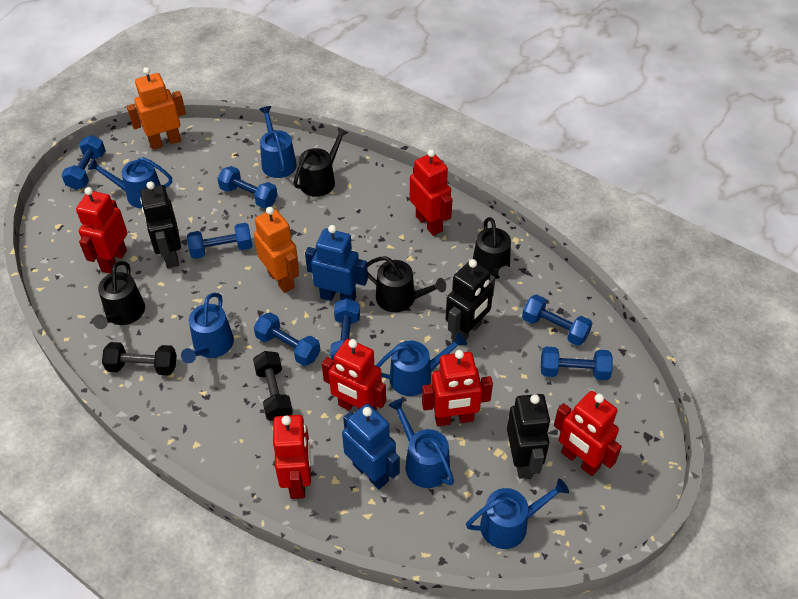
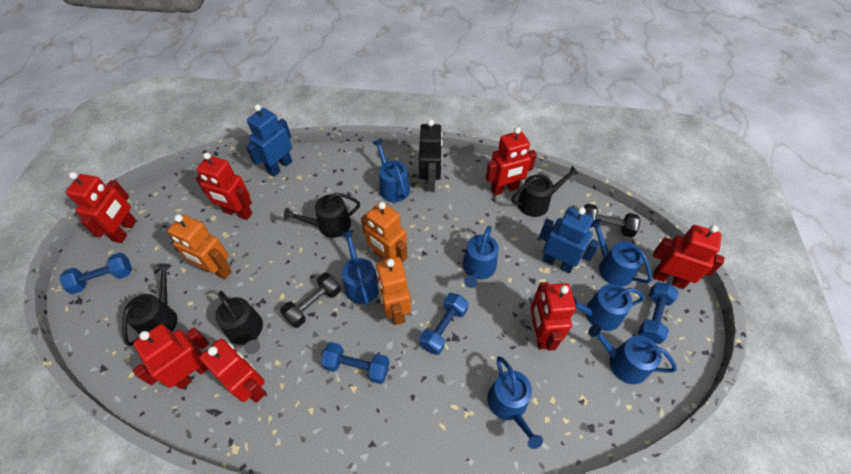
black robot: [140,181,181,268] [446,259,495,341] [507,394,551,479] = 3 -> [419,119,443,192] = 1
blue dumbbell: [61,135,106,190] [187,223,252,259] [217,166,278,208] [254,312,321,366] [330,298,360,360] [522,294,592,346] [541,347,613,380] = 7 -> [59,253,132,294] [321,342,390,384] [419,293,468,355] [638,282,679,344] = 4
blue watering can: [88,157,172,208] [181,293,234,363] [259,106,297,178] [376,332,467,396] [388,398,454,488] [466,478,569,549] = 6 -> [341,230,379,306] [372,139,410,202] [463,226,499,288] [487,356,543,449] [573,284,645,331] [588,324,677,384] [591,219,652,287] = 7
orange robot: [127,67,186,150] [254,207,299,293] = 2 -> [167,214,232,279] [361,202,408,263] [376,257,411,325] = 3
red robot: [76,187,128,274] [273,415,311,499] [322,339,386,411] [410,149,453,236] [422,350,493,426] [554,391,622,476] = 6 -> [66,172,137,243] [133,324,209,389] [196,152,252,220] [199,339,266,403] [486,127,537,195] [530,282,576,351] [653,225,724,289] = 7

